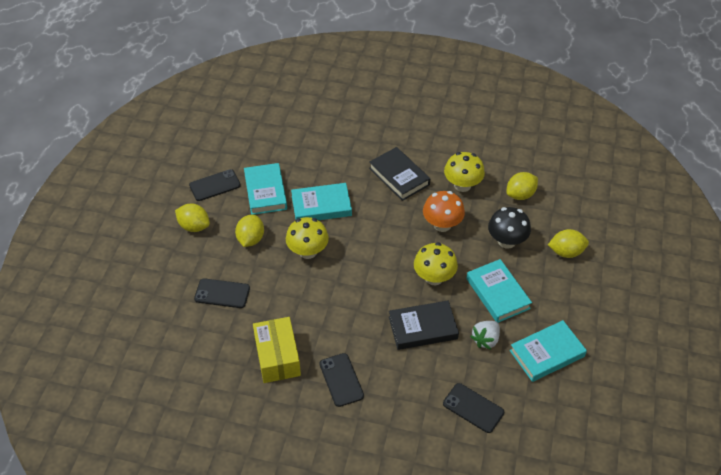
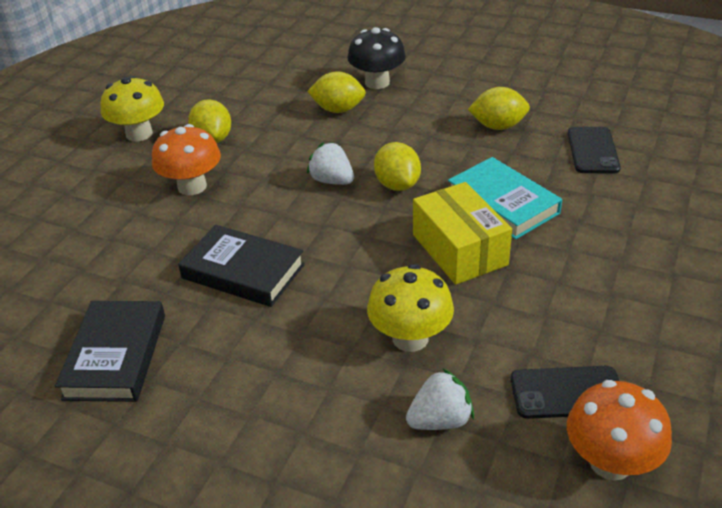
black phone: [189,169,241,201] [194,278,250,308] [319,353,364,407] [443,383,504,433] = 4 -> [510,366,619,419] [568,127,621,173] = 2
orange mushroom: [423,191,465,232] = 1 -> [152,124,221,195] [567,380,672,480] = 2
turquoise book: [244,163,287,215] [291,183,352,220] [466,259,532,323] [510,320,587,382] = 4 -> [448,157,562,239] = 1
white strawberry: [470,321,500,350] = 1 -> [307,142,354,185] [406,368,474,430] = 2
yellow mushroom: [286,217,329,259] [414,242,458,285] [444,152,485,192] = 3 -> [101,76,164,141] [367,264,454,352] = 2

